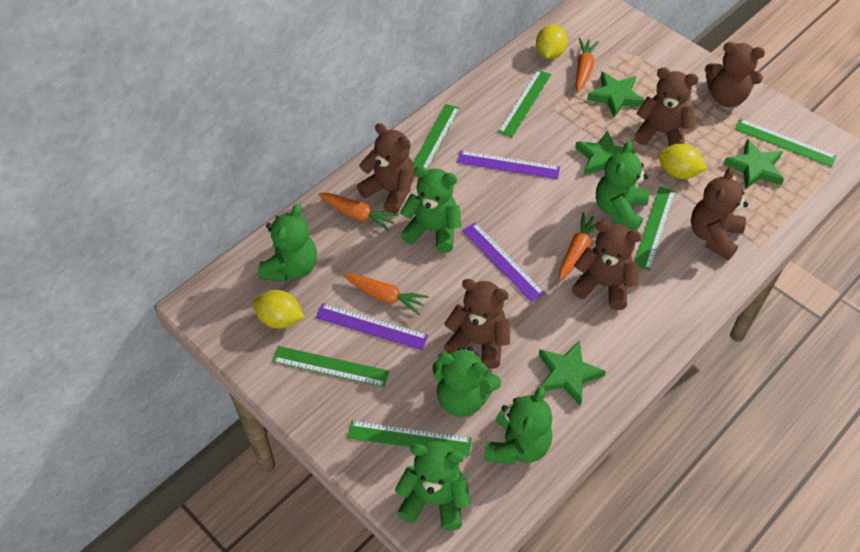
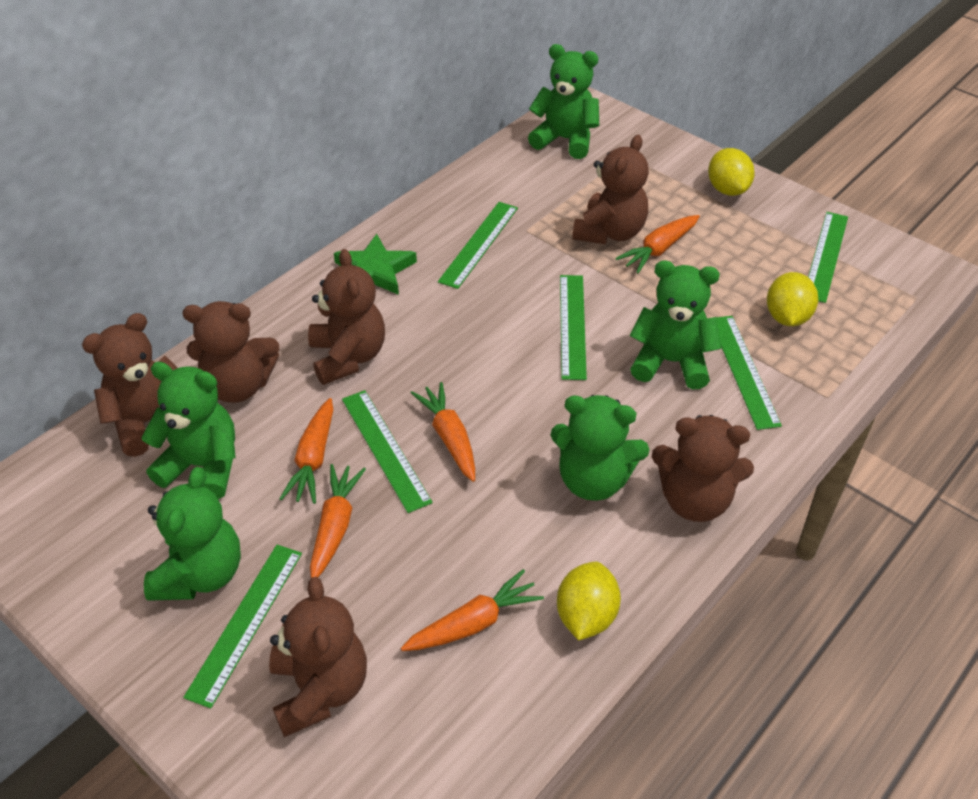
green star: [539,340,606,406] [575,130,636,175] [587,72,645,117] [723,139,784,189] = 4 -> [334,234,417,295] = 1
green teddy bear: [258,204,317,282] [395,441,470,531] [400,166,461,253] [432,347,501,417] [485,386,552,465] [596,141,649,231] = 6 -> [141,362,236,499] [144,467,241,601] [528,44,599,159] [551,395,649,501] [630,261,722,389] = 5
orange carrot: [319,193,398,232] [343,274,429,315] [559,212,604,280] [576,38,599,93] = 4 -> [279,398,333,504] [310,464,366,578] [401,569,544,651] [411,382,475,482] [615,215,700,273] = 5
purple ruler: [316,303,428,350] [457,151,560,179] [462,222,545,302] = 3 -> none = 0

